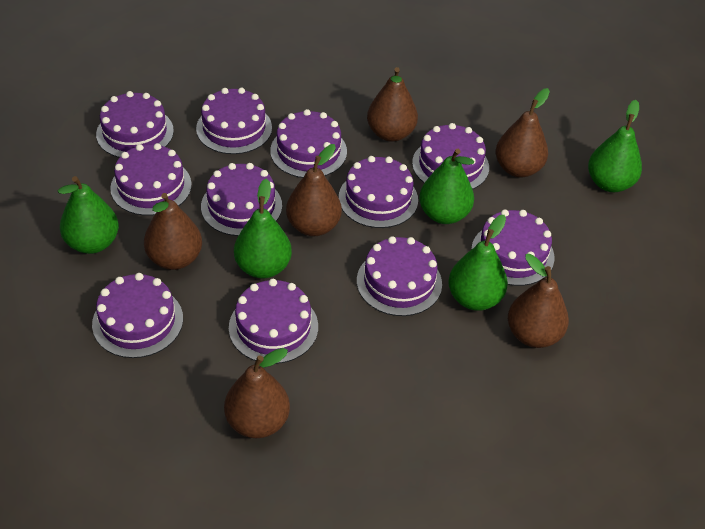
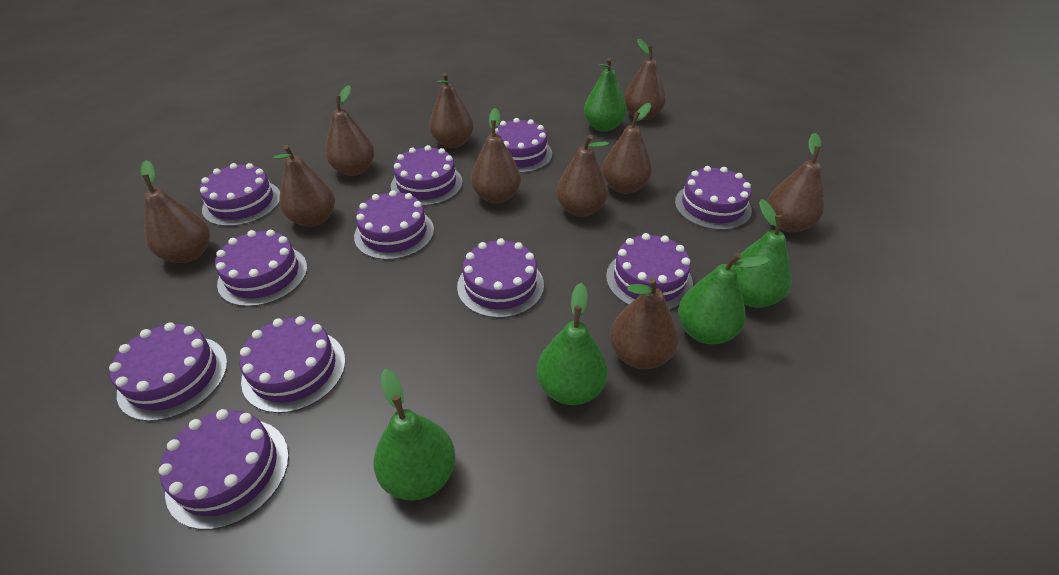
brown pear: [144,193,202,270] [224,348,290,438] [286,144,342,236] [367,67,418,141] [495,88,550,178] [508,254,569,348] = 6 -> [140,160,210,263] [273,144,335,227] [325,85,374,176] [429,73,474,148] [471,108,521,204] [556,135,609,217] [602,103,652,194] [610,277,678,369] [624,39,666,120] [767,133,824,232] = 10

